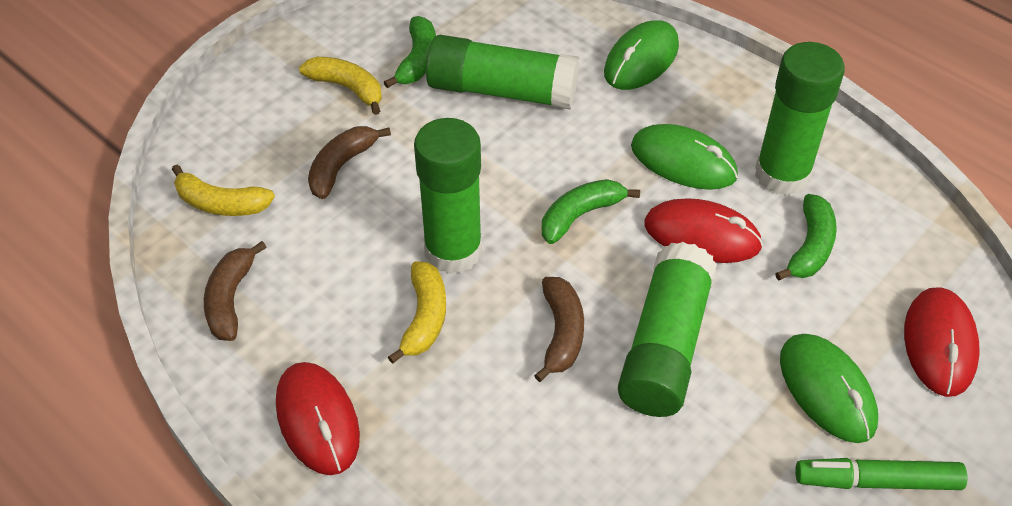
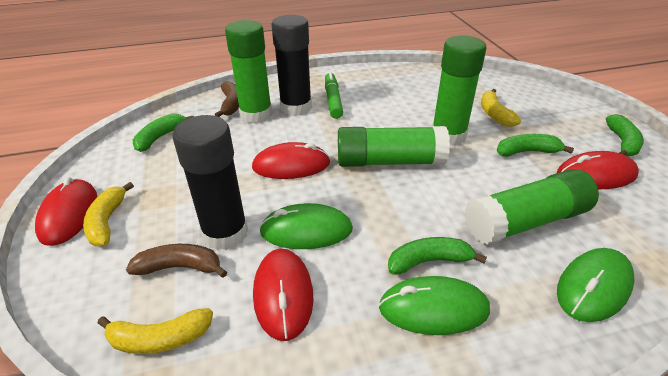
black glue stick: none = 0 -> [172,115,248,250] [271,15,312,116] = 2
brown banana: [204,241,266,341] [308,126,391,199] [534,277,584,382] = 3 -> [126,244,227,278] [215,81,239,117] = 2
green banana: [384,16,436,88] [542,179,640,244] [775,194,837,281] = 3 -> [132,114,194,152] [388,237,487,275] [497,134,574,157] [606,114,644,156] = 4
red mouse: [276,362,360,475] [644,199,763,263] [904,287,980,397] = 3 -> [35,177,97,246] [252,142,330,179] [253,249,314,341] [557,151,639,189] = 4

